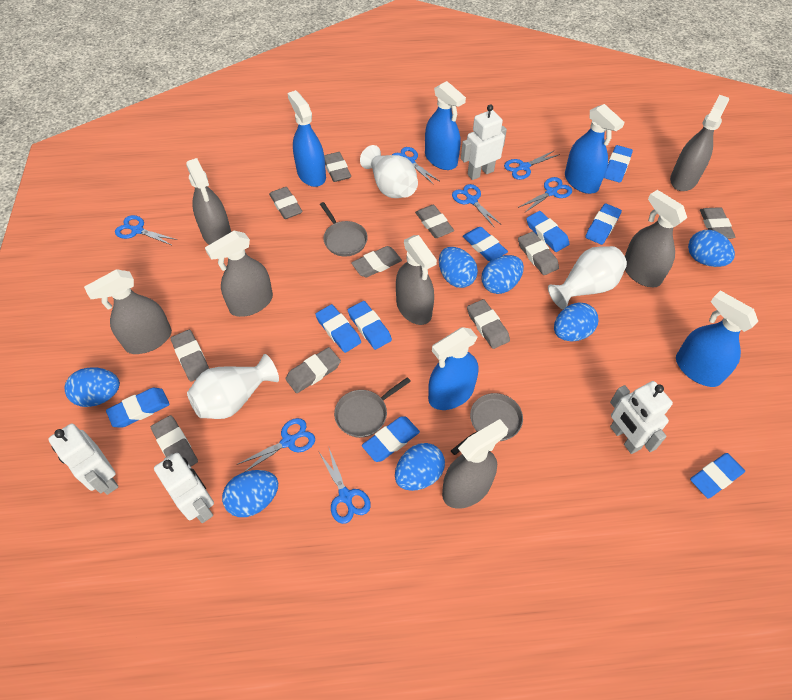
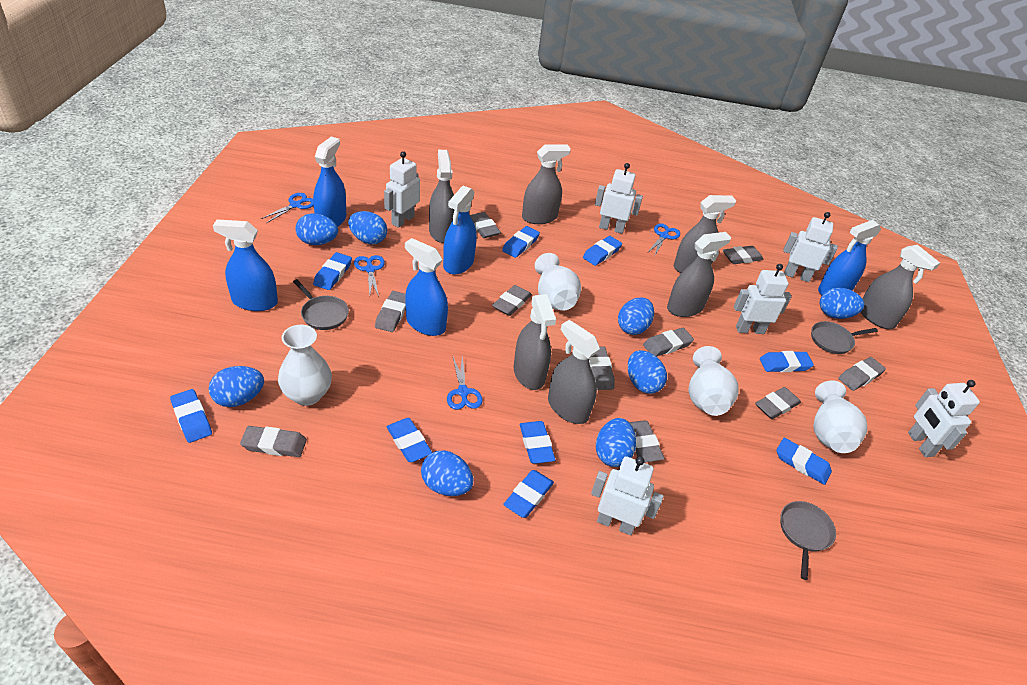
blue egg: [65,368,120,407] [222,470,278,517] [395,443,445,491] [439,247,478,288] [481,255,524,294] [554,302,599,342] [688,230,735,267] = 7 -> [209,366,264,407] [295,213,338,245] [348,211,387,244] [421,450,473,496] [596,418,636,467] [618,297,654,335] [628,350,667,394] [820,288,864,319] = 8
blue scissors: [115,215,177,245] [238,418,315,473] [318,449,371,524] [392,147,439,185] [452,184,501,228] [504,150,560,180] [518,177,572,213] = 7 -> [261,193,314,223] [354,255,385,297] [447,355,483,410] [647,223,680,257] = 4
white robot: [48,423,118,495] [154,453,214,523] [461,104,507,180] [610,381,673,454] = 4 -> [384,151,420,228] [591,456,664,535] [595,163,643,234] [734,264,791,334] [783,212,838,282] [908,380,980,457] = 6
white vase: [187,354,279,419] [360,145,418,198] [548,246,627,309] = 3 -> [278,325,332,406] [535,253,581,310] [689,346,739,416] [813,380,867,453] = 4

